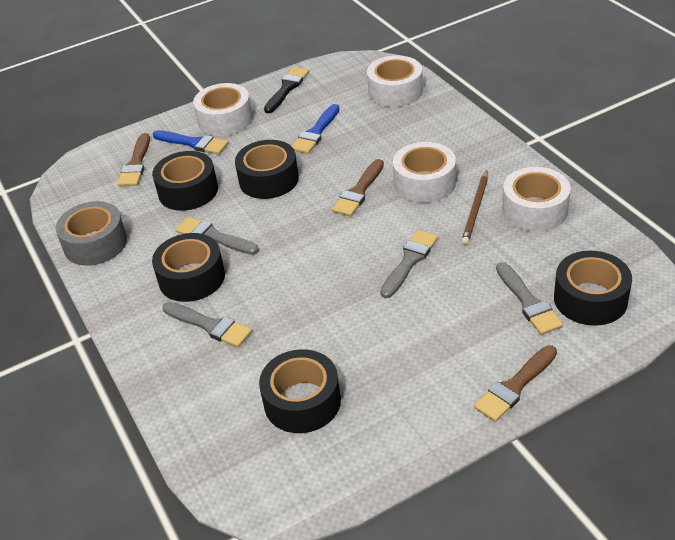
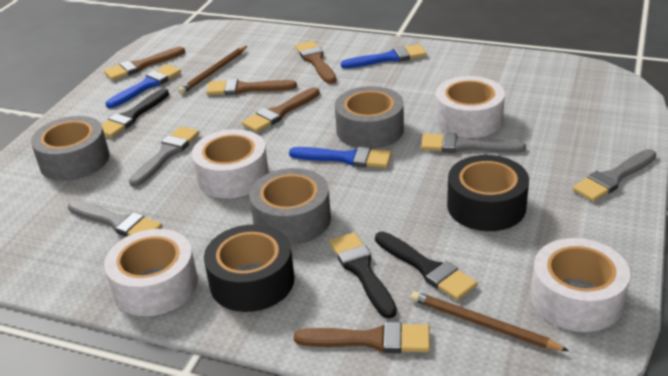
black brush: [264,67,309,113] = 1 -> [101,89,169,138] [329,232,397,319] [375,231,477,301] = 3
black tape: [152,151,218,211] [152,233,225,302] [235,140,299,199] [259,349,341,433] [554,251,632,326] = 5 -> [204,224,294,312] [447,155,529,231] = 2
blue brush: [153,130,229,154] [292,104,340,154] = 2 -> [106,64,181,108] [289,147,392,168] [341,44,427,68] = 3
brown brush: [117,133,150,186] [332,159,384,216] [474,345,557,422] = 3 -> [104,47,185,80] [206,79,297,95] [242,87,320,132] [294,322,430,353] [295,41,336,84] = 5
brown pencil: [461,171,488,245] = 1 -> [178,46,247,94] [411,291,569,351] = 2
grey tape: [56,201,127,266] = 1 -> [31,116,109,181] [249,168,331,245] [335,86,404,149] = 3

